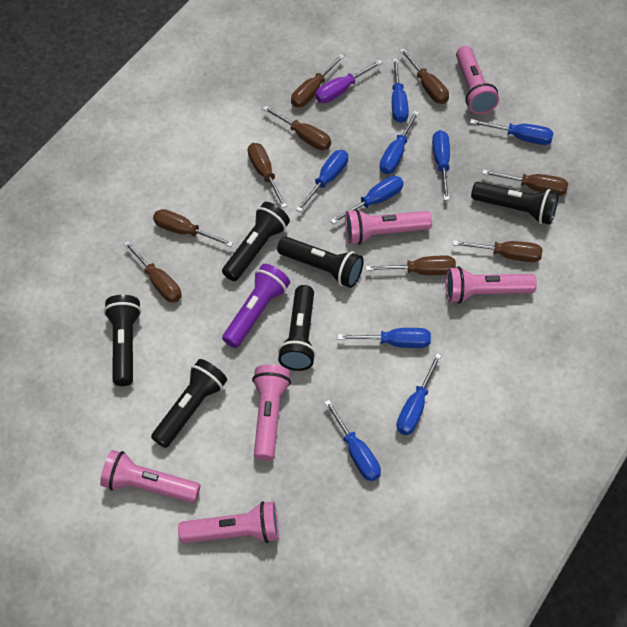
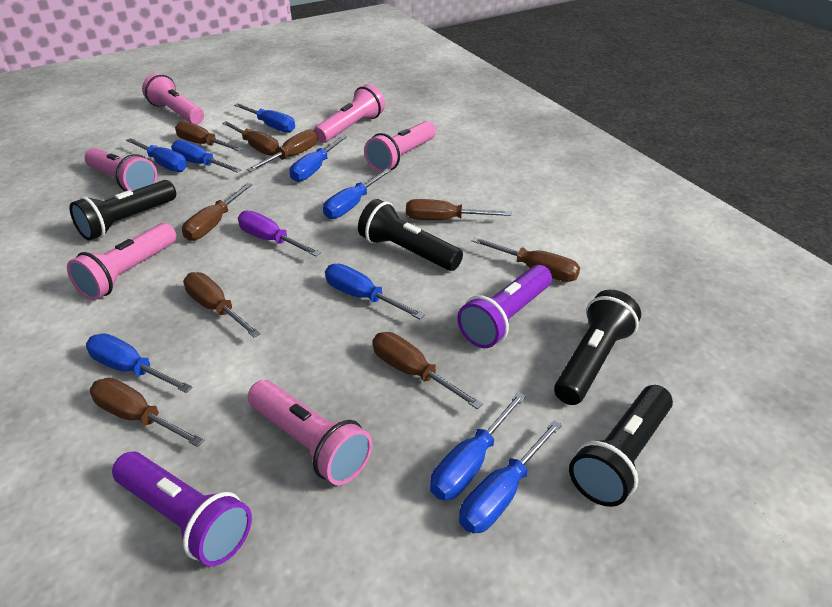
black flashlight: [104,295,142,386] [151,359,227,448] [222,202,290,281] [277,237,364,288] [278,285,316,371] [471,182,559,225] = 6 -> [69,180,176,241] [358,199,463,271] [554,290,641,405] [569,385,673,507] = 4
purple flashlight: [222,264,290,348] = 1 -> [112,452,252,566] [457,265,552,348] = 2

